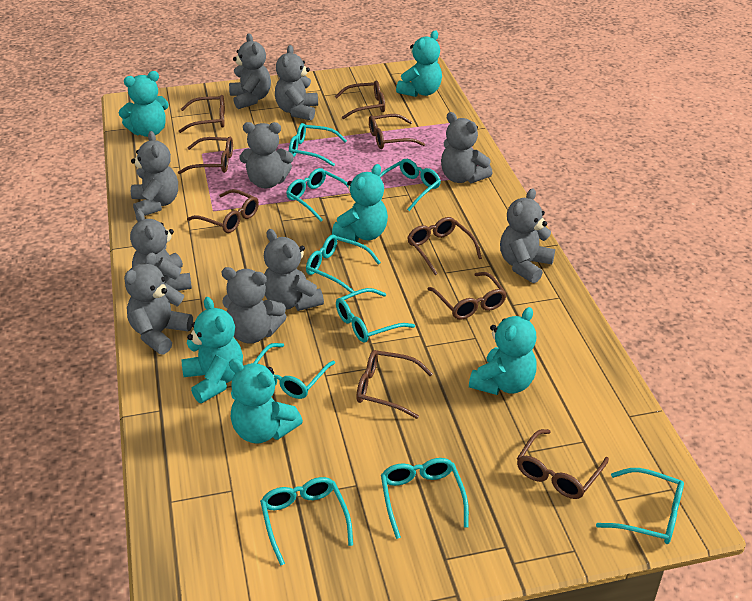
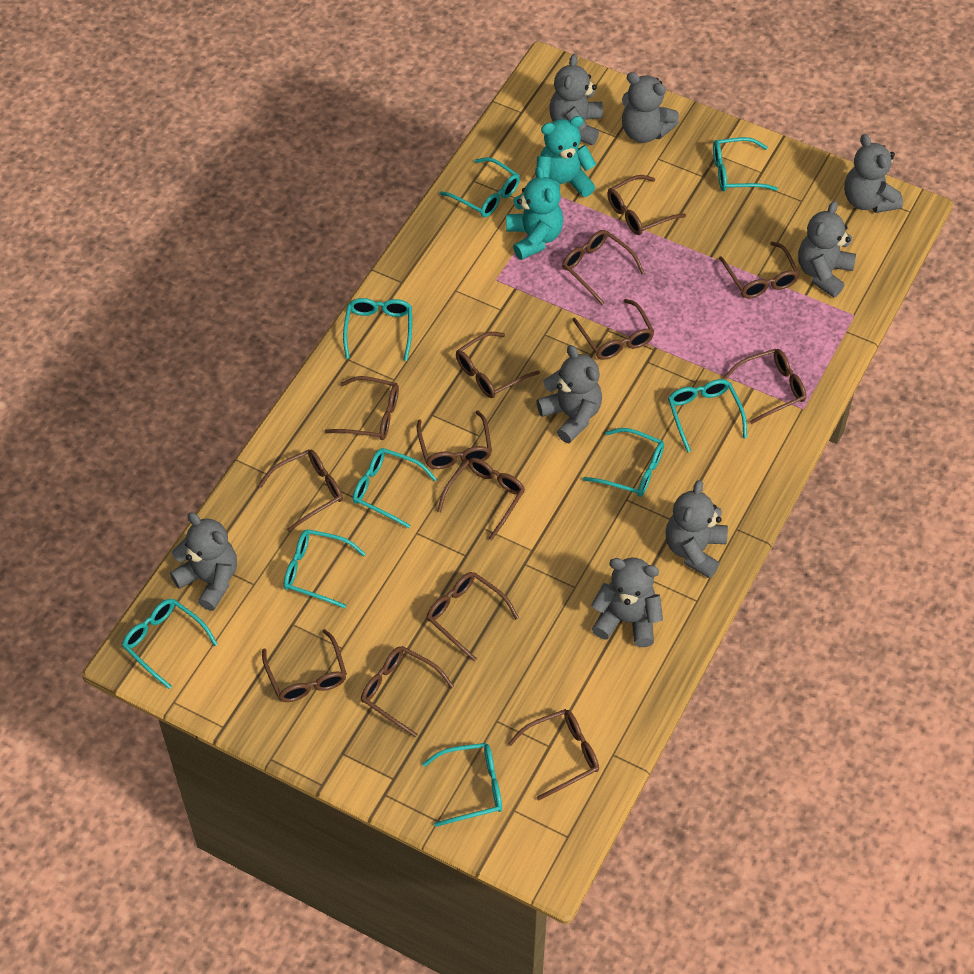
brown glasses: [178,137,233,174] [179,95,225,133] [187,189,259,233] [335,81,385,119] [356,350,433,419] [369,114,425,149] [407,217,482,275] [428,272,507,320] [517,429,609,499] = 9 -> [258,450,343,532] [262,629,347,702] [325,376,399,440] [361,646,454,738] [417,410,492,469] [427,572,519,661] [437,458,525,540] [456,332,540,398] [508,709,599,801] [562,230,644,305] [572,299,655,360] [607,175,686,235] [719,242,799,298] [723,349,806,424] = 14
grey teddy bear: [124,253,193,354] [130,210,192,291] [131,131,178,216] [222,267,287,344] [229,33,271,109] [239,122,294,188] [264,229,324,311] [275,45,318,121] [441,112,492,183] [500,188,555,283] = 10 -> [170,513,237,611] [536,345,602,444] [549,54,603,145] [591,557,663,647] [622,72,679,143] [665,480,728,578] [798,201,856,297] [844,134,903,213] = 8
turquoise teddy bear: [118,71,169,137] [181,297,243,403] [229,358,303,444] [332,164,388,242] [396,30,442,97] [469,307,537,395] = 6 -> [506,166,564,260] [536,116,596,197] = 2

